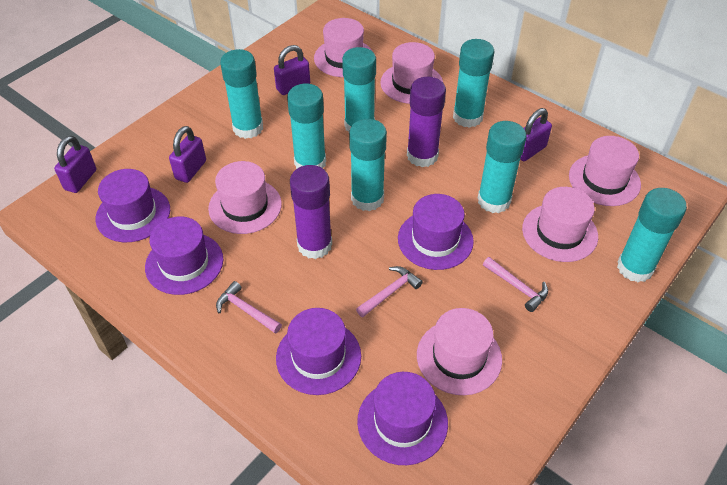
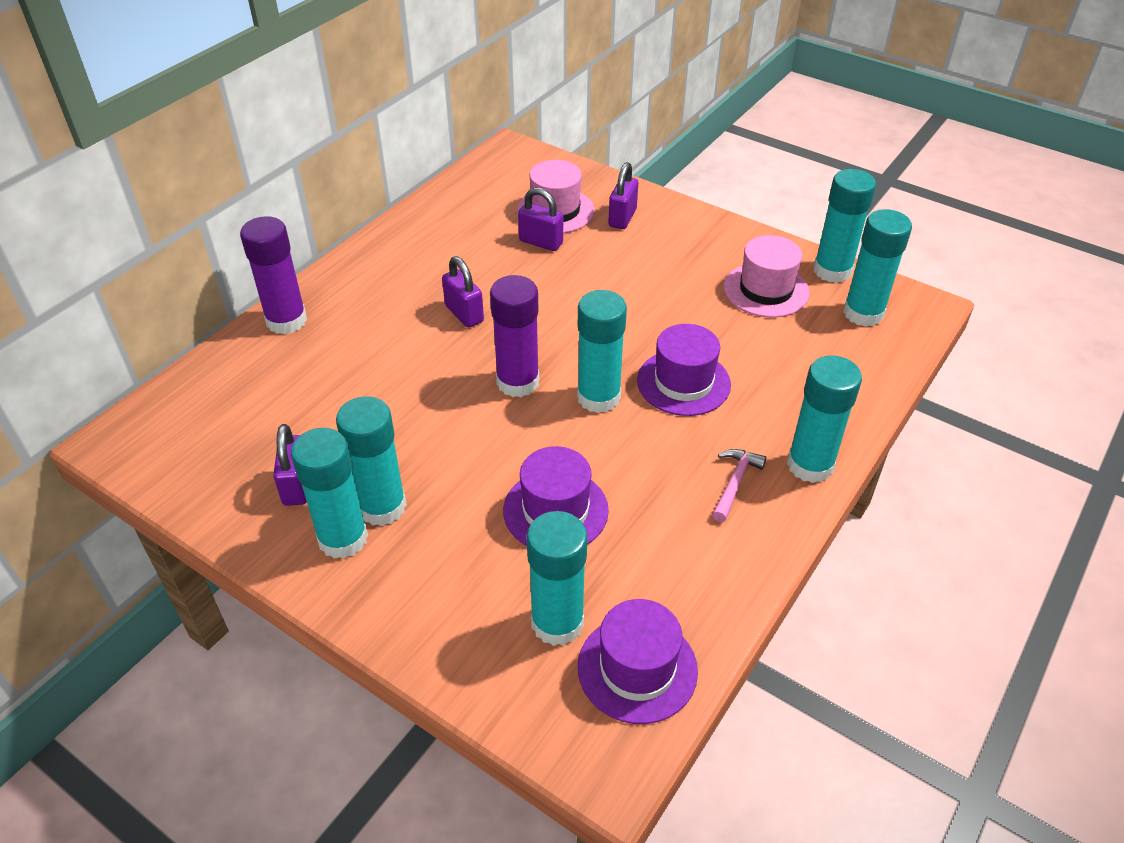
pink hammer: [216,281,282,334] [356,266,423,317] [483,257,548,312] = 3 -> [712,449,767,522] = 1
pink hat: [208,161,282,234] [314,18,372,77] [380,42,443,104] [417,308,502,395] [522,187,598,262] [569,136,641,206] = 6 -> [517,160,595,233] [724,235,810,318] = 2
purple hat: [96,169,170,242] [145,217,223,295] [276,308,361,395] [357,372,448,465] [398,194,474,270] = 5 -> [503,446,609,546] [578,599,698,724] [637,324,731,416] = 3

